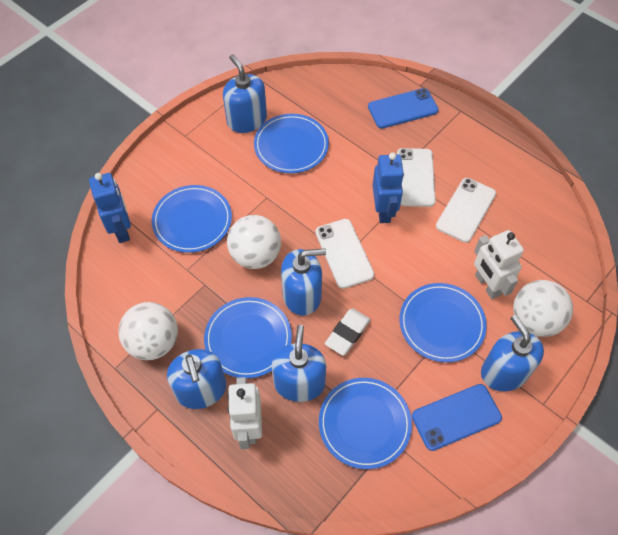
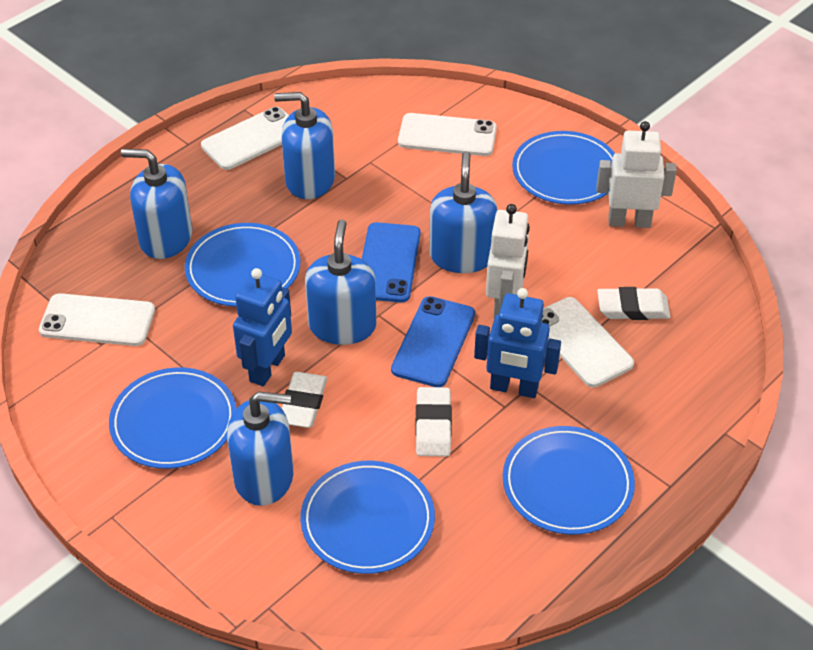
white ball: [118,302,178,360] [227,215,281,269] [513,280,573,337] = 3 -> none = 0
white eraser: [325,308,371,356] = 1 -> [282,372,327,428] [415,387,452,457] [597,287,670,320] = 3
white phone: [315,219,375,289] [397,148,436,207] [436,178,496,243] = 3 -> [39,293,155,346] [201,107,289,170] [398,113,497,156] [542,297,634,387] = 4

